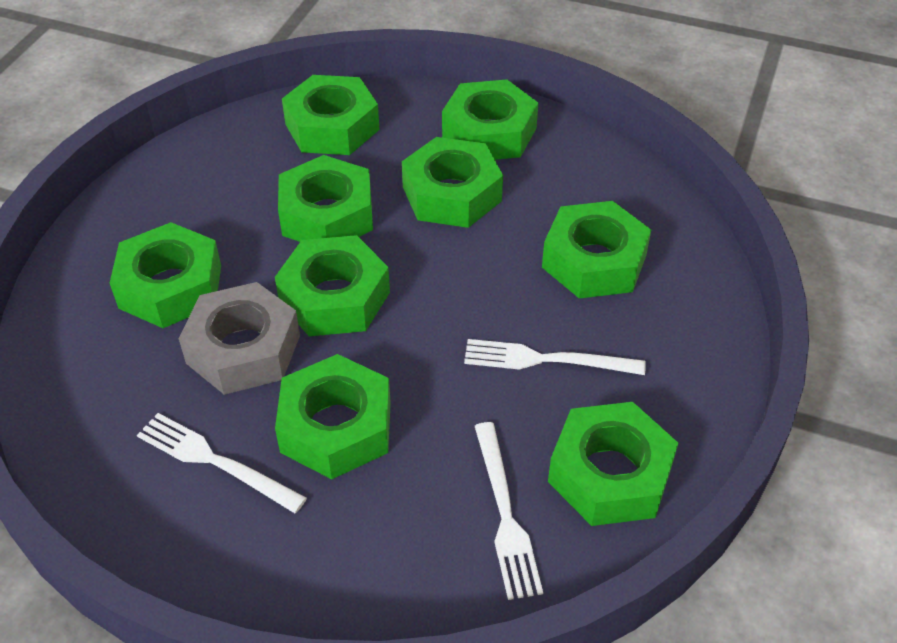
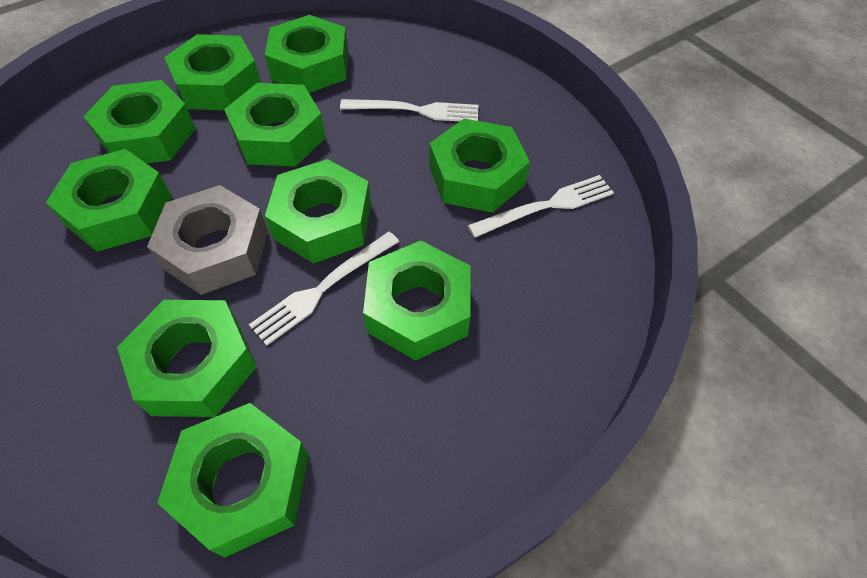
green nut: [110,222,221,328] [275,235,390,336] [275,354,391,479] [278,155,373,242] [282,75,380,155] [402,137,503,228] [442,79,538,160] [542,201,651,299] [548,402,678,526] = 9 -> [46,149,172,252] [83,80,196,164] [117,300,257,417] [157,403,309,557] [164,34,261,110] [224,83,326,167] [265,15,349,93] [265,159,371,264] [363,241,470,361] [429,119,530,213] = 10

